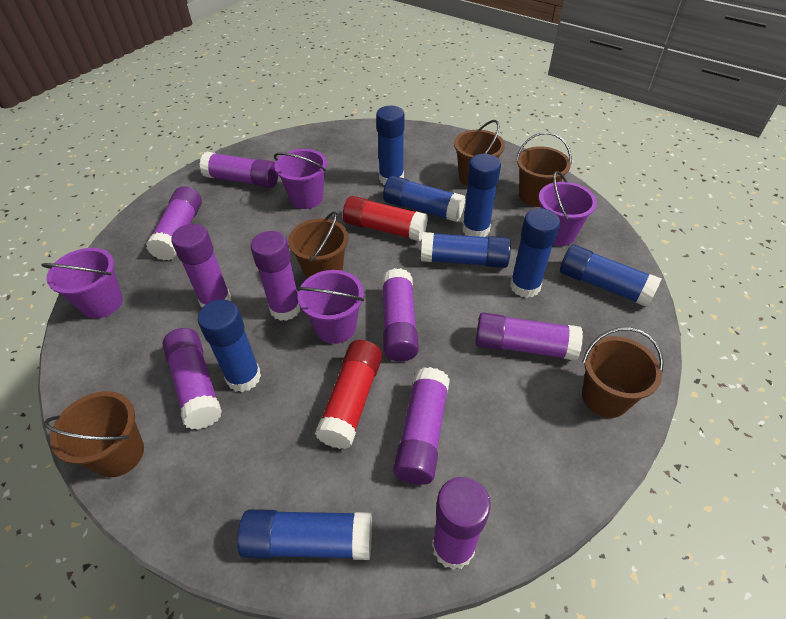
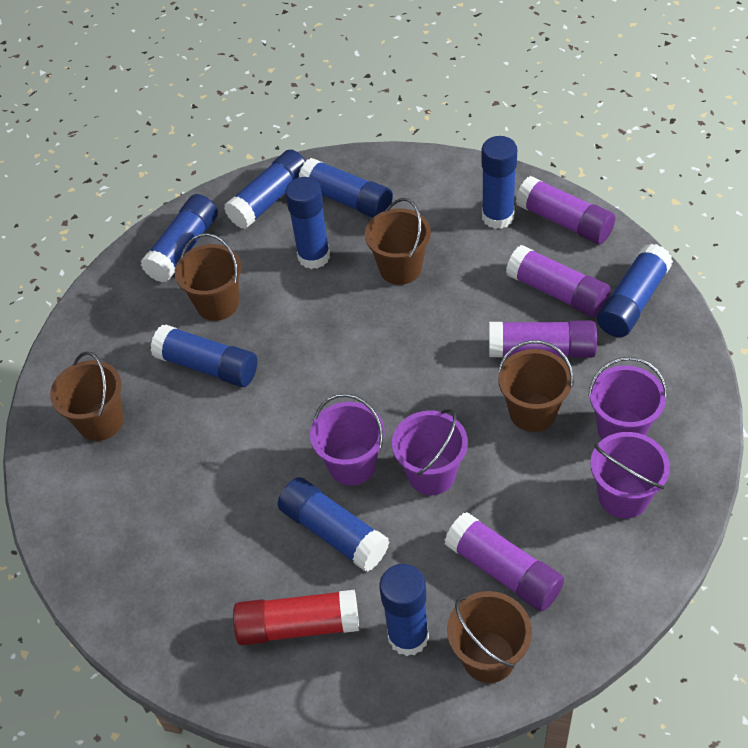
blue glue stick: [198,299,261,392] [237,509,372,560] [376,106,405,185] [383,176,465,222] [421,232,511,268] [462,154,501,237] [510,208,560,298] [560,245,662,307] = 8 -> [140,194,218,282] [151,324,258,387] [224,149,306,229] [278,477,389,572] [285,177,330,269] [299,158,393,218] [379,564,429,656] [482,136,517,229] [597,243,673,337] = 9
purple glue stick: [146,186,202,260] [162,328,222,429] [171,224,231,308] [199,152,278,188] [251,231,301,321] [382,268,419,361] [393,367,450,485] [432,477,491,570] [476,312,583,361] = 9 -> [445,512,564,611] [489,321,597,358] [506,245,611,317] [516,176,615,244] = 4
red glue stick: [315,340,382,449] [343,196,428,241] = 2 -> [233,590,359,646] = 1

